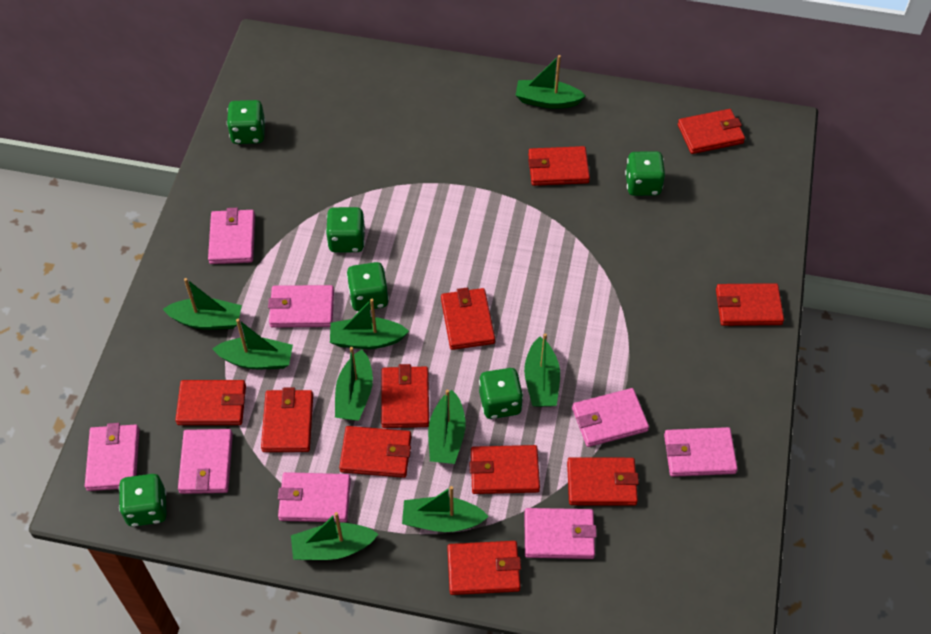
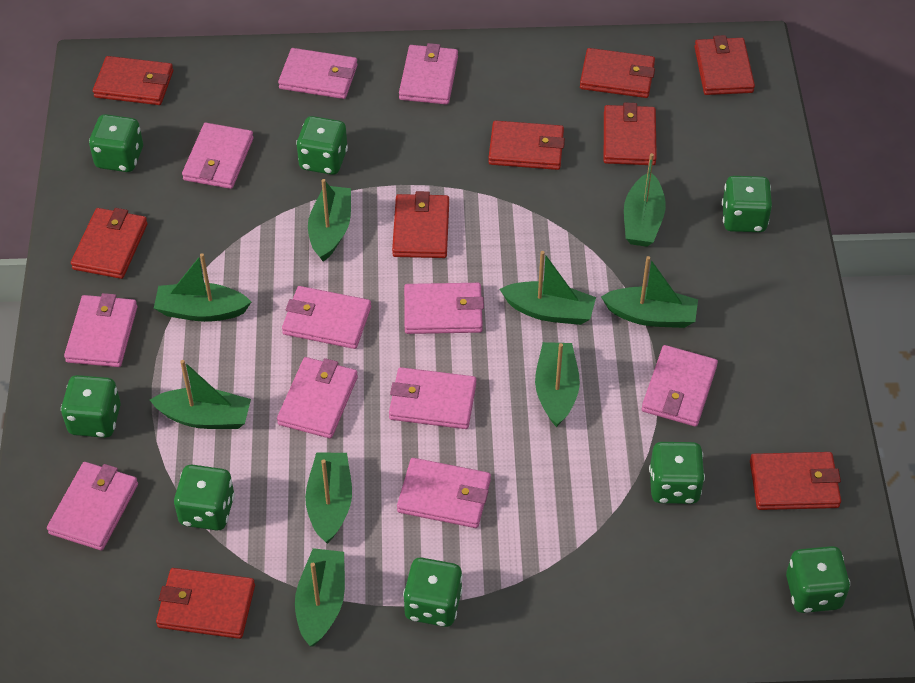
green dice: [119,474,167,527] [227,100,266,144] [326,207,365,253] [347,262,389,311] [479,368,523,419] [625,151,665,196] = 6 -> [61,375,121,438] [89,114,143,172] [174,465,235,531] [296,116,348,175] [403,557,463,627] [649,442,705,504] [722,176,772,232] [786,546,850,613] = 8
pink wallet: [85,423,140,491] [178,429,233,494] [208,208,255,264] [268,285,334,328] [278,472,351,523] [525,508,597,559] [572,388,649,447] [664,427,738,477] = 8 -> [47,462,138,551] [64,293,137,367] [182,123,254,189] [277,357,358,438] [278,48,358,99] [282,286,371,349] [389,367,476,429] [397,458,491,528] [399,43,458,105] [404,283,484,334] [642,345,718,427] = 11
red wallet: [175,380,246,425] [261,387,313,452] [339,426,411,478] [381,364,429,428] [441,288,495,350] [447,541,521,595] [469,445,540,494] [528,146,590,186] [567,457,639,506] [678,109,745,154] [716,283,784,326] = 11 -> [71,208,148,279] [93,56,173,105] [156,568,255,639] [392,191,449,258] [488,120,565,170] [580,48,655,98] [604,102,657,165] [694,35,755,95] [750,452,841,510] = 9

